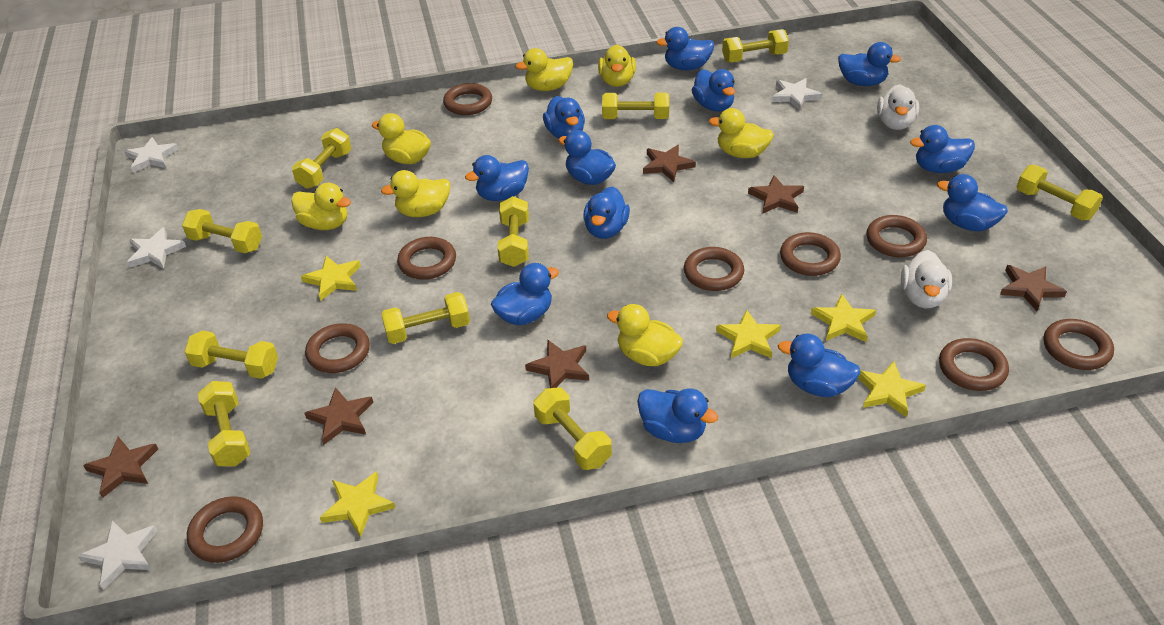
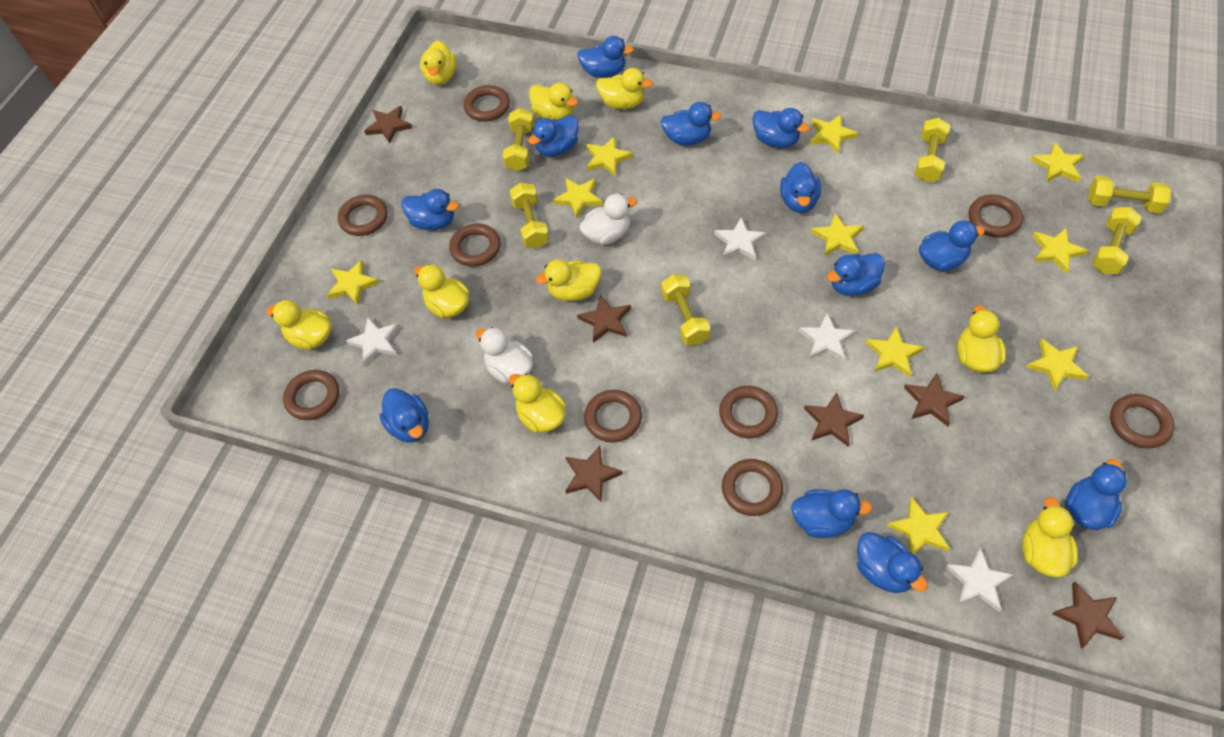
yellow duck: [291,183,351,230] [372,113,431,164] [381,170,450,217] [516,48,573,91] [598,45,636,87] [607,304,683,366] [709,108,774,158] = 7 -> [266,300,331,350] [414,264,469,318] [420,40,457,85] [509,374,566,433] [529,82,578,120] [536,259,601,301] [596,68,653,109] [957,305,1006,373] [1022,497,1078,578] = 9
yellow dumbbell: [182,209,262,253] [184,330,278,379] [197,381,251,466] [292,128,351,189] [381,292,470,344] [498,196,529,267] [533,388,612,470] [602,93,669,119] [722,29,789,63] [1017,165,1103,220] = 10 -> [503,108,535,171] [510,182,549,248] [661,274,711,345] [915,118,950,183] [1088,176,1171,213] [1092,207,1141,274] = 6
yellow star: [301,256,361,301] [320,471,395,538] [716,309,781,358] [811,294,876,342] [858,361,926,417] = 5 -> [327,260,379,305] [553,178,603,219] [586,137,633,176] [810,114,858,153] [811,213,864,256] [865,326,924,377] [887,497,950,554] [1026,339,1089,391] [1031,142,1084,183] [1032,227,1088,274] = 10

